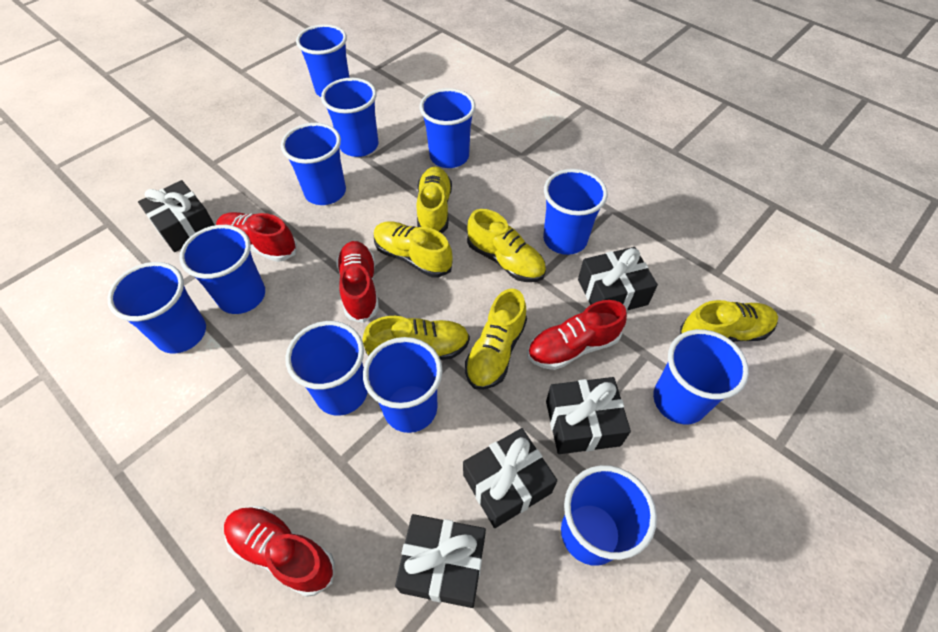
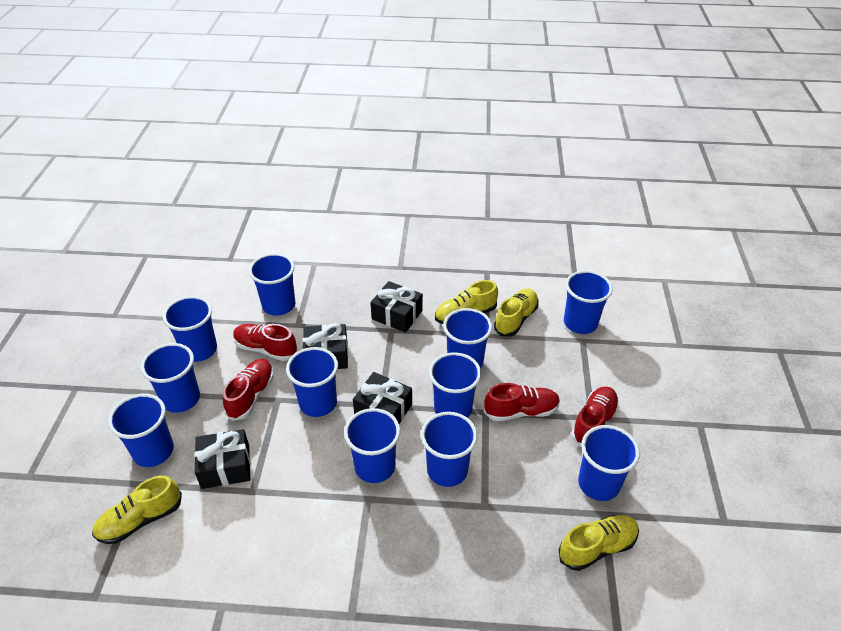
black gift: [138,180,214,252] [395,514,486,608] [463,428,557,528] [546,377,631,454] [578,247,658,311] = 5 -> [194,429,250,489] [302,323,348,369] [353,372,412,424] [370,281,423,333] = 4
yellow shoe: [362,316,470,360] [374,221,453,278] [416,167,452,233] [465,288,527,390] [467,209,546,282] [680,300,778,342] = 6 -> [92,475,182,544] [435,280,498,324] [494,289,539,337] [559,515,639,571] = 4

